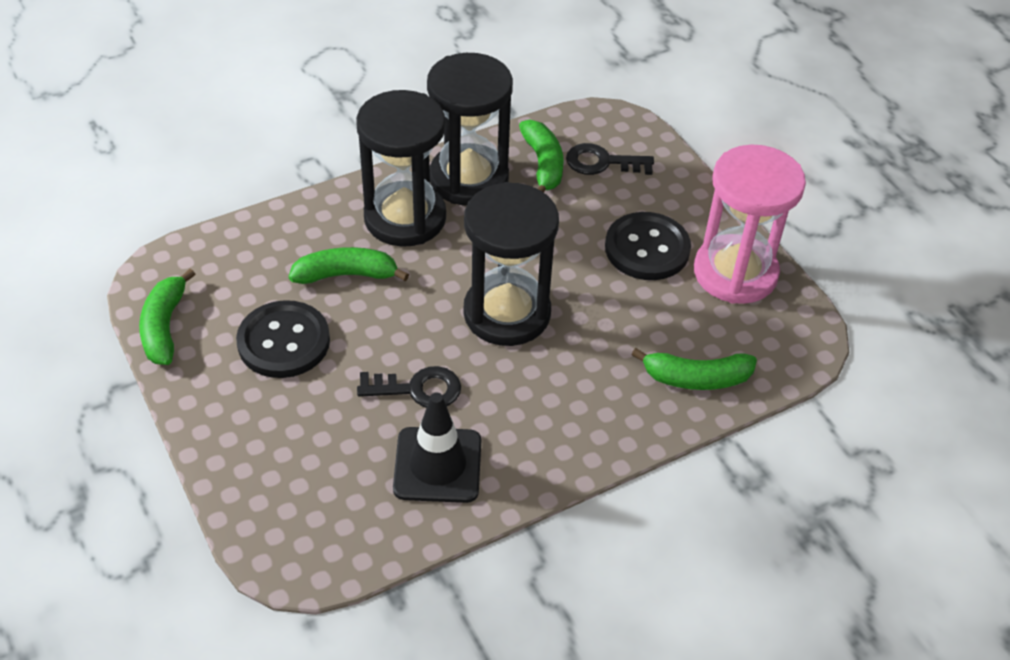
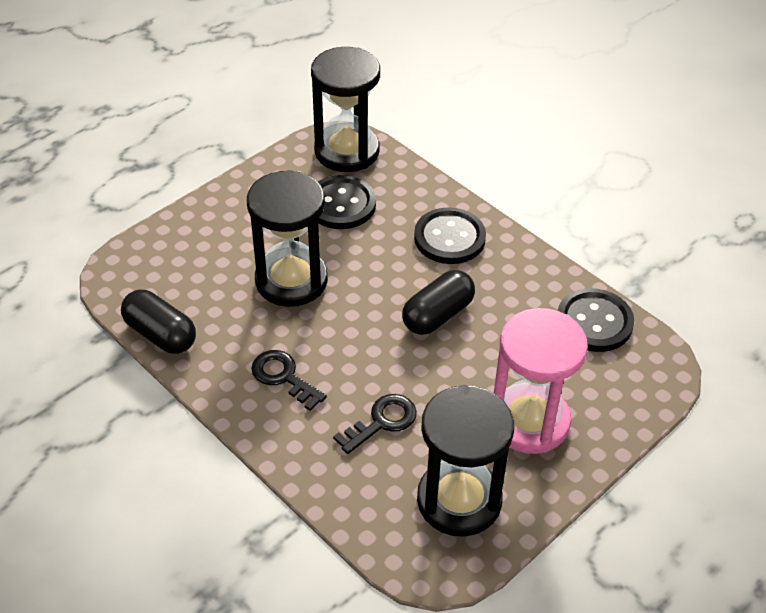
black button: [236,300,330,378] [605,212,691,280] = 2 -> [318,175,376,229] [414,207,486,264] [558,288,634,352] = 3
black capsule: none = 0 -> [121,290,196,354] [402,270,475,335] = 2
black traffic cone: [393,393,481,503] = 1 -> none = 0
green banana: [139,269,195,365] [289,247,409,284] [519,119,564,193] [631,348,757,390] = 4 -> none = 0

